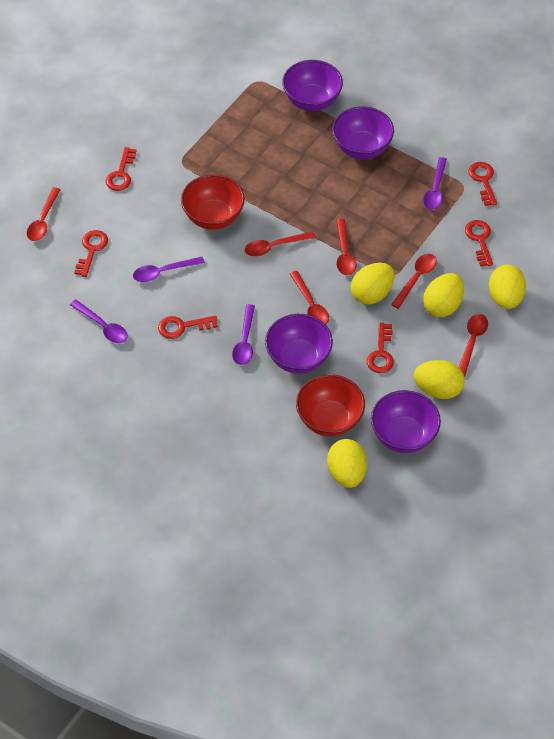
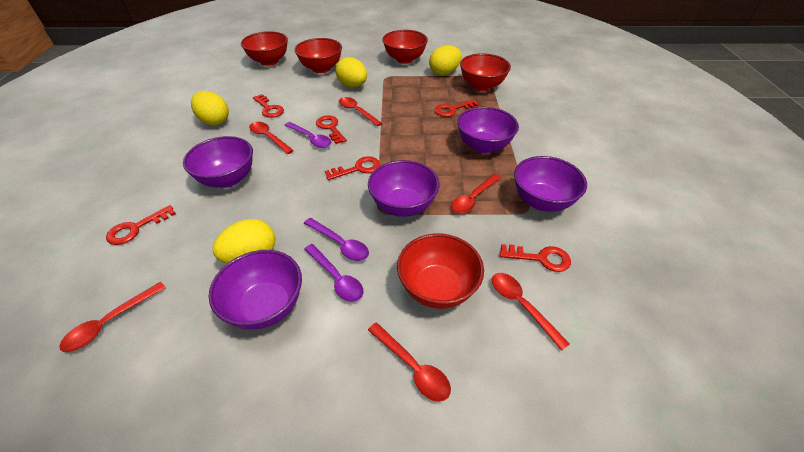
purple bowl: [265,314,333,374] [282,60,343,111] [332,106,394,159] [371,390,441,453] = 4 -> [183,136,253,188] [209,250,302,329] [368,160,439,217] [457,107,519,153] [514,156,587,212] = 5
purple spoon: [70,299,128,343] [133,257,205,282] [232,304,255,365] [423,157,447,210] = 4 -> [284,122,331,148] [304,218,369,261] [304,244,363,302] = 3
red bowl: [181,174,245,230] [296,374,365,437] = 2 -> [241,31,288,66] [295,38,342,73] [382,30,428,64] [397,234,484,309] [460,53,511,91] = 5
yellow egg: [327,439,367,488] [351,263,395,305] [414,360,465,399] [423,273,464,317] [489,265,526,309] = 5 -> [191,91,229,126] [213,219,275,264] [335,57,367,88] [429,45,462,75] = 4

